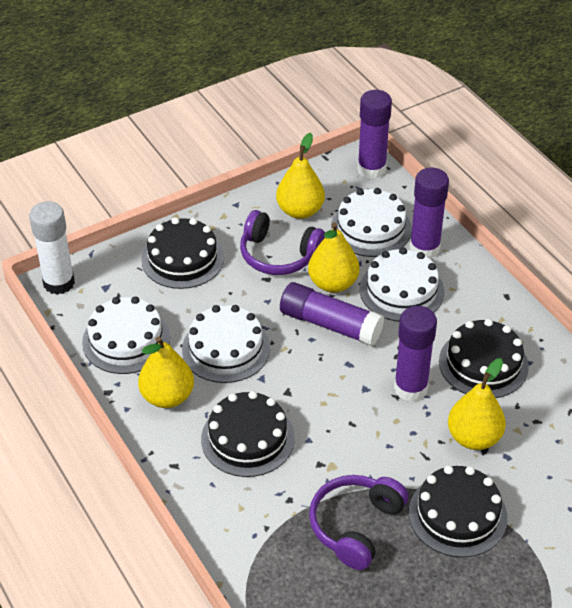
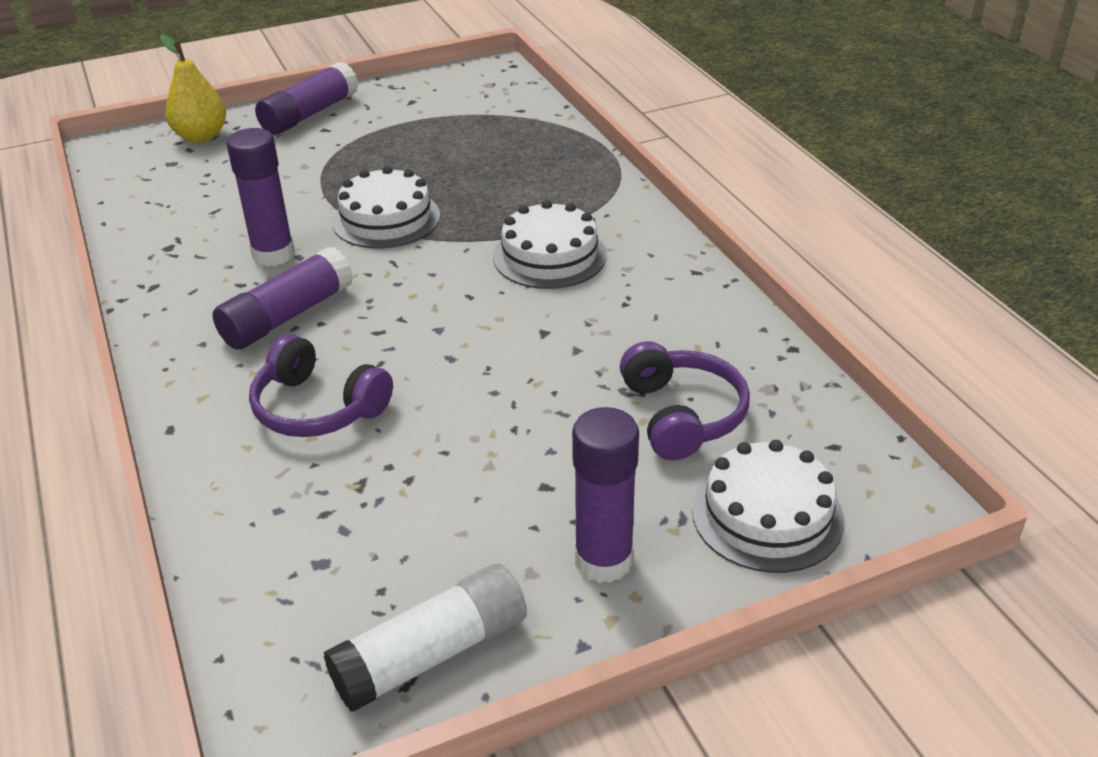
black cake: [141,217,224,289] [201,391,295,477] [409,465,508,557] [439,319,529,398] = 4 -> none = 0
white cake: [82,297,170,374] [182,305,270,383] [331,188,412,257] [360,247,444,322] = 4 -> [332,166,440,248] [493,200,606,289] [692,440,844,573] = 3
yellow pear: [138,336,194,408] [276,133,325,219] [308,222,360,293] [448,358,506,450] = 4 -> [160,34,226,143] = 1

